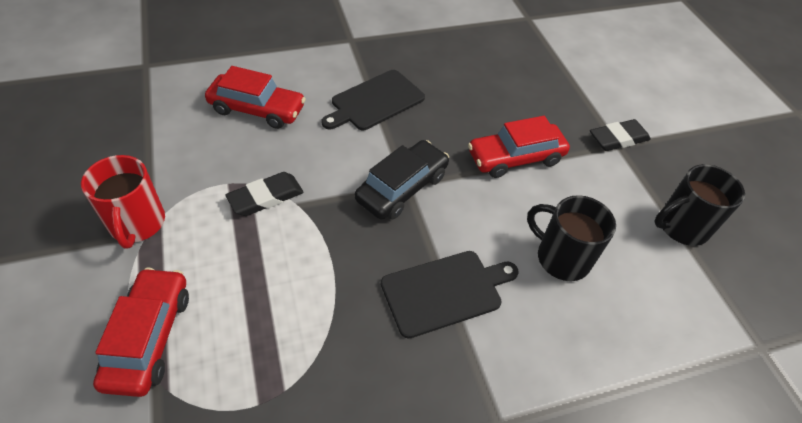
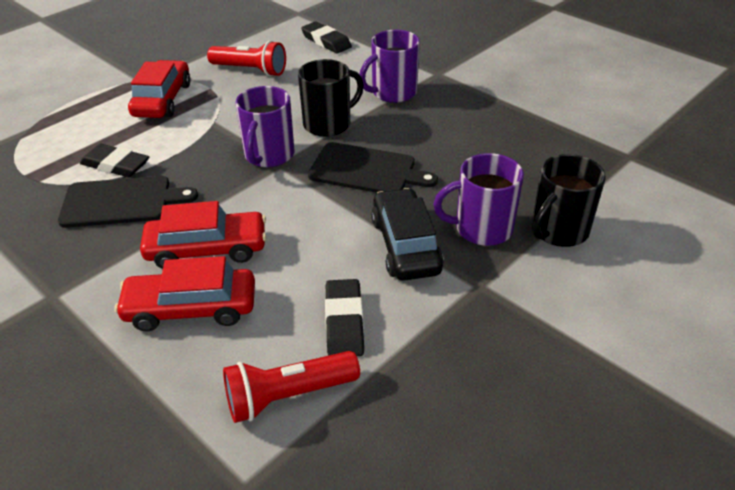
black eraser: [225,172,304,216] [590,119,651,151] = 2 -> [80,144,149,177] [301,21,352,54] [325,279,364,356] = 3
purple mug: none = 0 -> [235,86,294,167] [359,30,420,103] [433,153,524,246] = 3
red flashlight: none = 0 -> [207,41,286,77] [223,351,360,423] = 2
red mug: [81,155,165,249] = 1 -> none = 0

